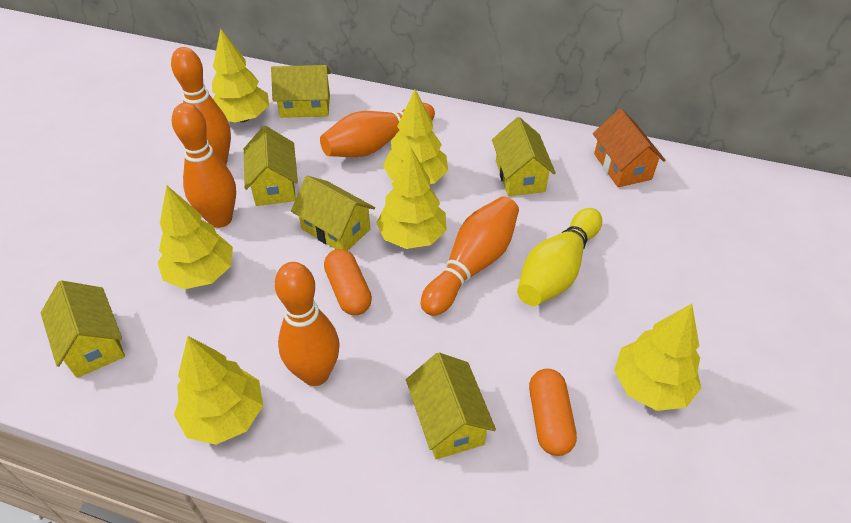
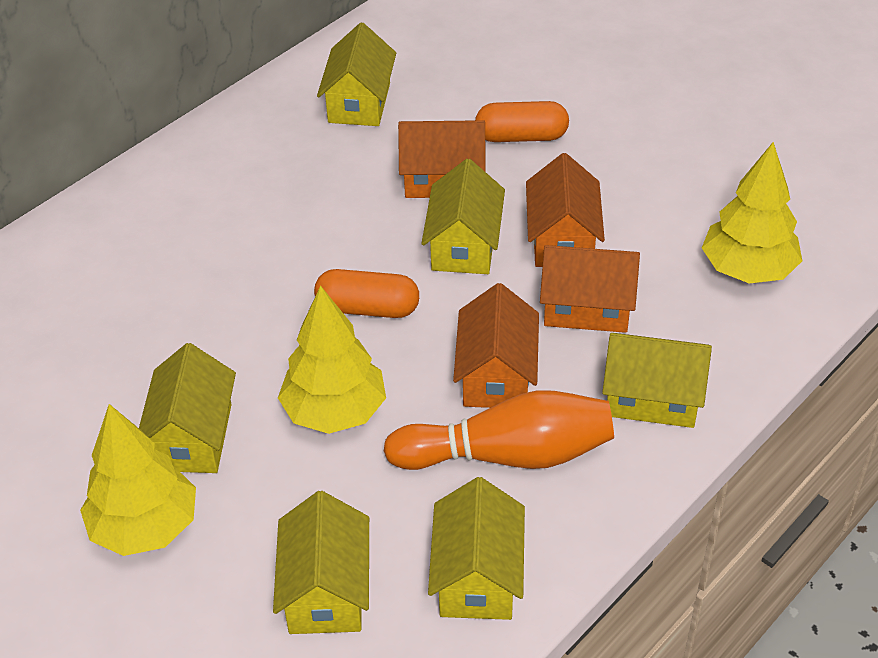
orange bowling pin: [171,47,231,165] [172,103,236,228] [275,262,340,386] [320,103,435,157] [421,196,519,316] = 5 -> [384,390,614,470] = 1
orange house: [593,109,666,187] = 1 -> [398,120,486,198] [453,283,539,408] [526,153,605,267] [540,245,640,333] = 4
yellow bowling pin: [517,208,602,306] = 1 -> none = 0
yellow tree: [157,185,233,289] [174,336,263,445] [212,29,269,123] [376,147,447,249] [383,89,448,184] [614,304,701,411] = 6 -> [80,404,196,556] [278,285,386,434] [702,142,802,283] = 3

